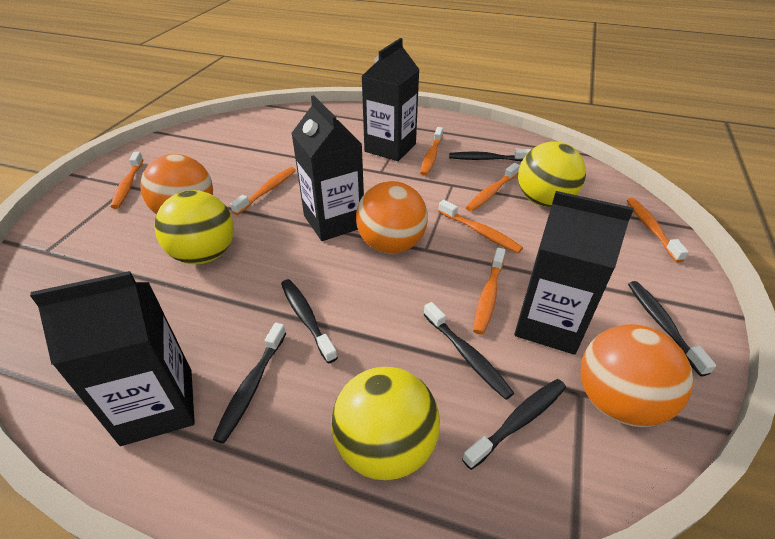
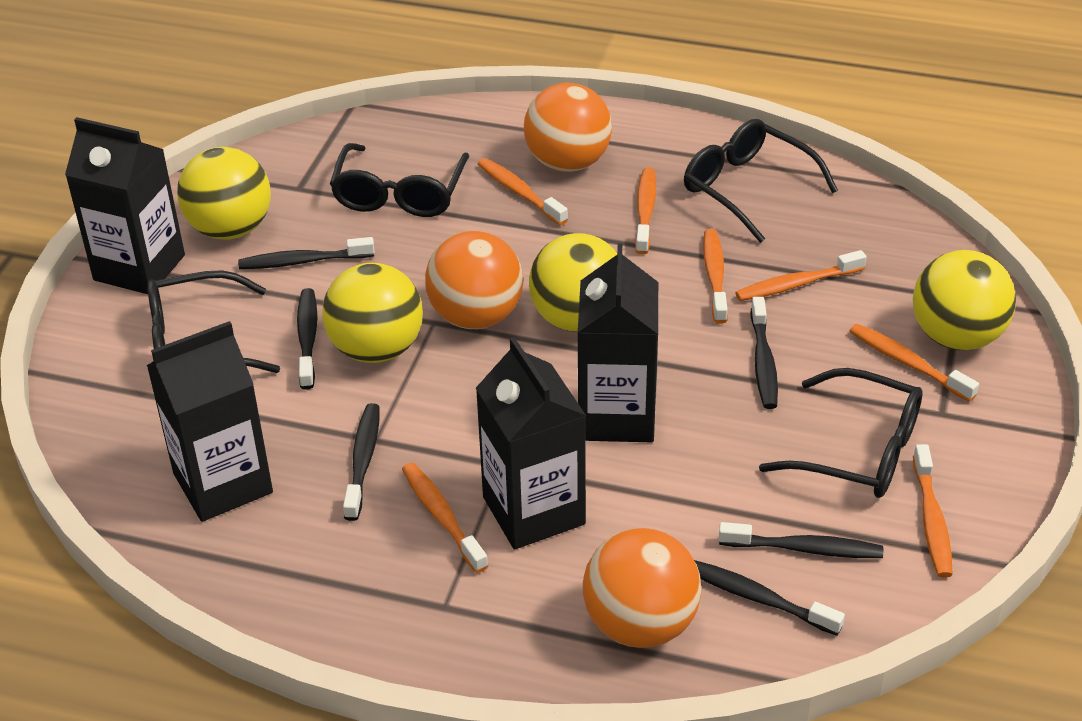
black glasses: none = 0 -> [147,270,280,373] [330,143,469,217] [684,119,838,243] [759,368,923,498] = 4
yellow ball: [155,190,234,264] [331,367,440,481] [518,141,586,207] = 3 -> [177,147,271,240] [322,263,423,363] [529,233,617,332] [913,250,1016,350] = 4

